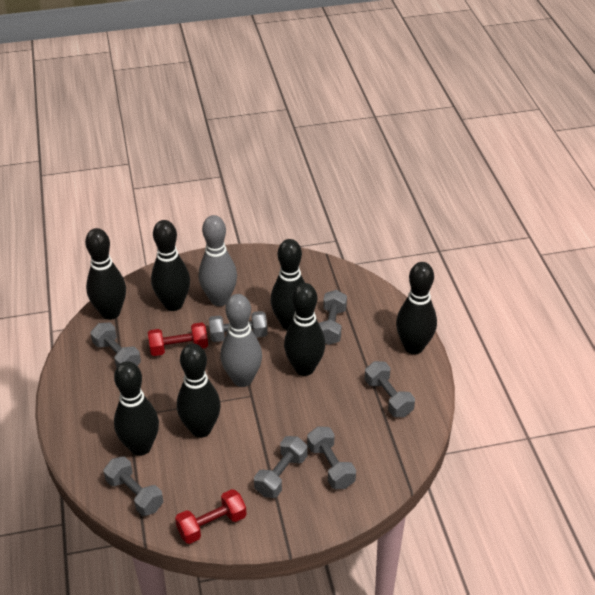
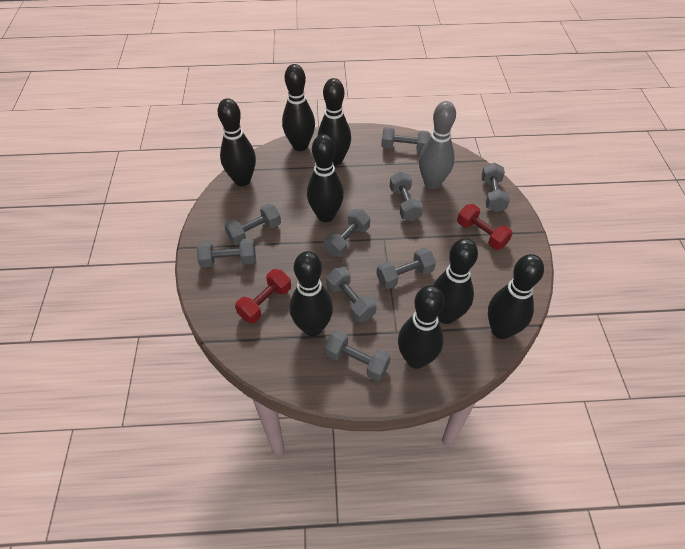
black bowling pin: [85,228,126,320] [114,361,159,456] [151,220,190,311] [177,344,221,438] [271,239,305,330] [284,283,325,376] [396,262,437,354] = 7 -> [218,98,256,186] [282,64,315,151] [290,251,333,336] [307,134,344,222] [318,78,351,166] [398,285,445,369] [433,238,478,324] [488,254,544,339] = 8
grey bowling pin: [199,215,237,306] [220,294,262,387] = 2 -> [419,101,456,189] = 1
grey dumbbell: [90,322,141,368] [104,456,163,516] [209,311,268,342] [254,436,307,498] [307,426,356,489] [319,290,347,345] [364,361,415,417] = 7 -> [197,239,256,268] [225,203,281,245] [324,209,370,257] [325,330,391,381] [326,267,377,323] [376,248,436,289] [381,127,430,152] [390,172,423,221] [481,162,510,212] = 9

